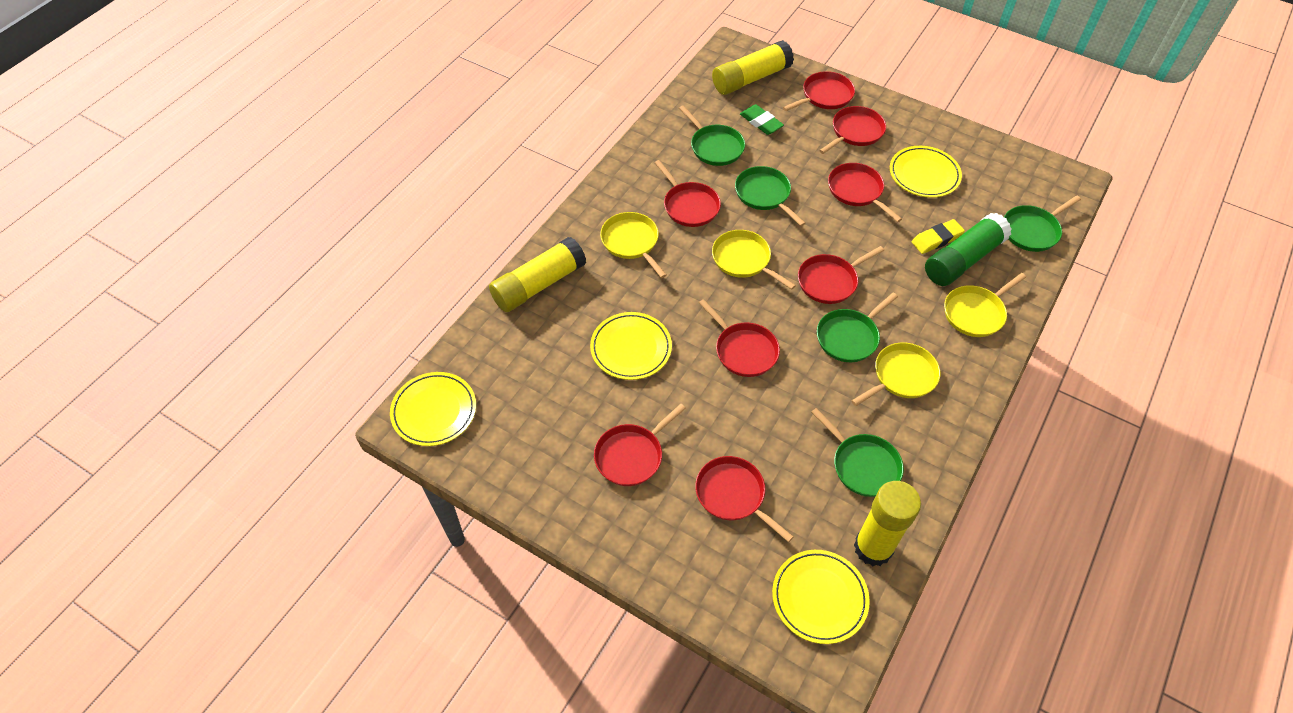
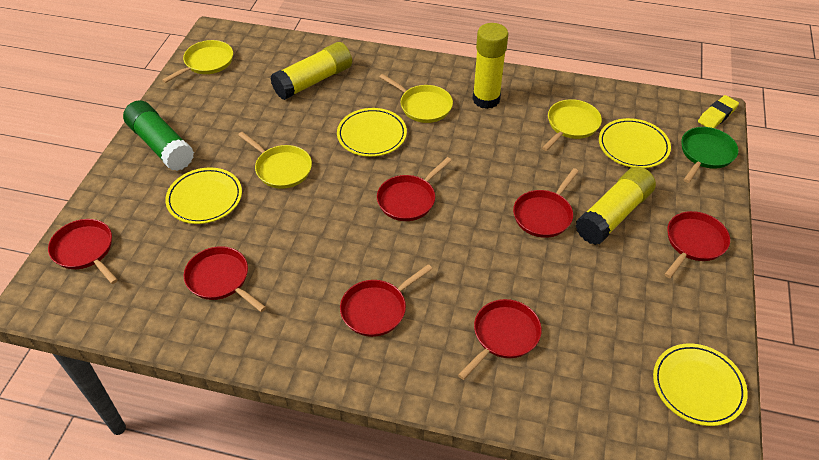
green eraser: [740,104,784,135] = 1 -> none = 0
green pan: [679,105,745,166] [735,166,806,226] [811,408,904,497] [817,292,898,362] [1004,196,1081,252] = 5 -> [681,127,739,183] = 1
red pan: [594,404,686,486] [655,160,721,227] [695,456,794,542] [699,299,780,377] [783,71,855,111] [798,246,884,304] [819,106,886,154] [828,163,902,222] = 8 -> [48,219,118,284] [184,246,266,312] [340,264,432,337] [377,157,452,221] [458,299,542,380] [513,168,579,238] [664,211,730,278] = 7

